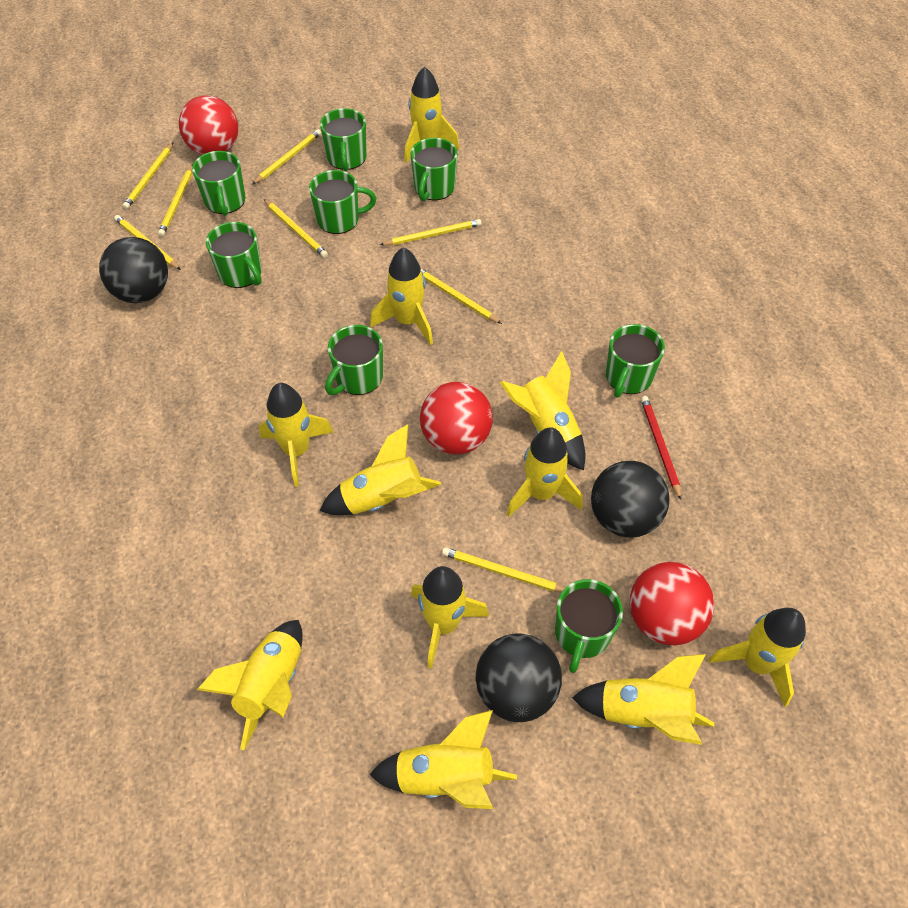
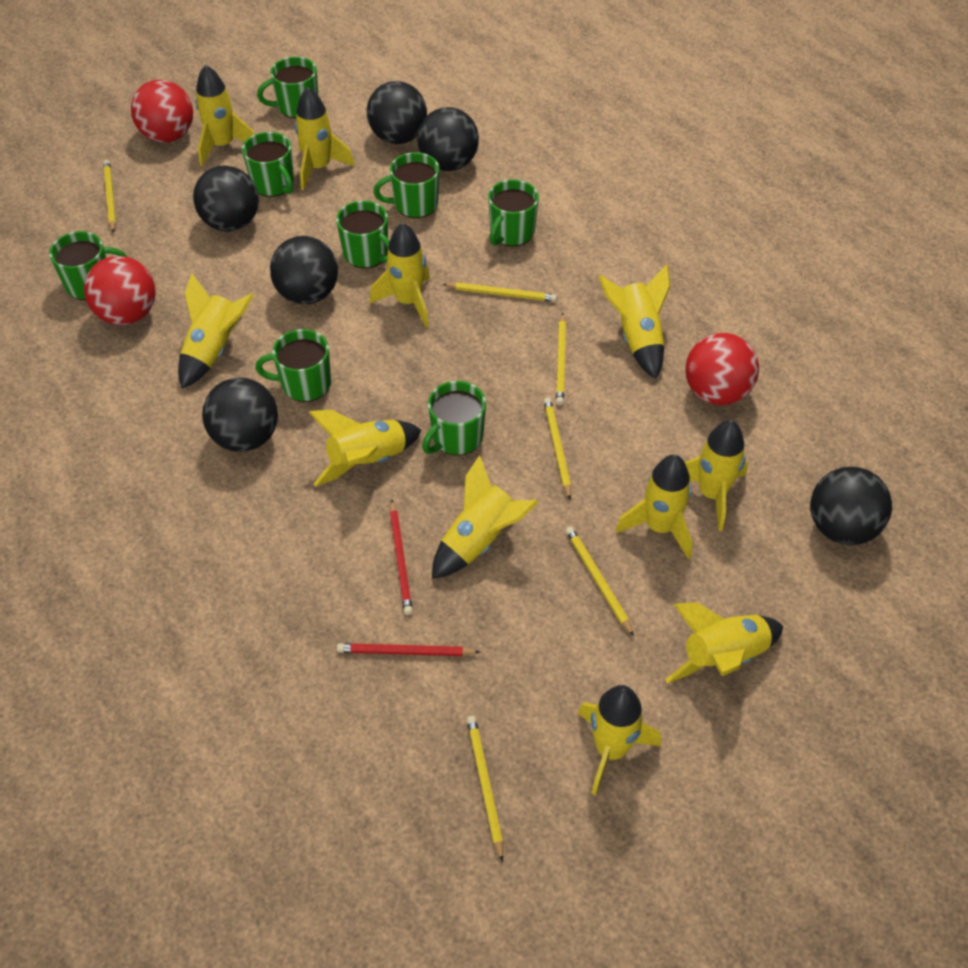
black ball: [99,237,168,303] [475,633,562,722] [591,461,669,538] = 3 -> [193,165,259,232] [202,377,278,452] [270,236,338,304] [367,81,427,144] [417,107,479,171] [810,467,892,545] = 6
red pencil: [641,396,681,500] = 1 -> [337,643,480,656] [390,500,413,615] = 2
yellow pencil: [114,215,181,270] [122,143,173,209] [158,164,193,237] [252,129,321,184] [264,199,328,258] [380,219,482,245] [421,269,502,324] [442,547,564,592] = 8 -> [103,160,116,233] [442,282,557,302] [467,716,503,862] [544,397,571,500] [556,313,566,405] [565,527,634,636] = 6

